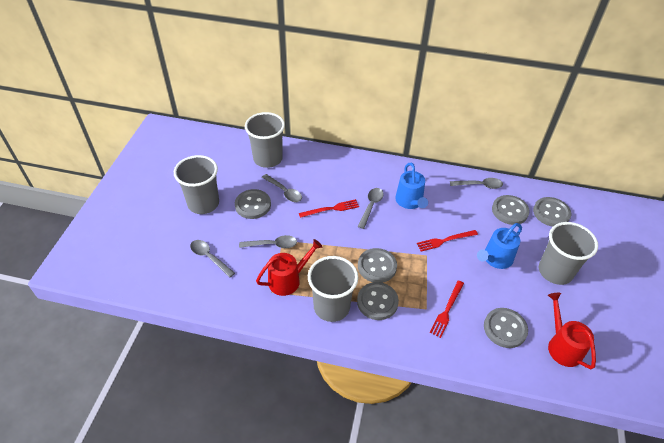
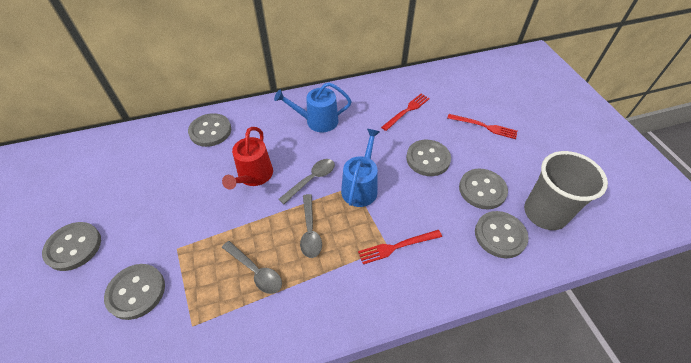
grey cup: [174,155,219,214] [245,112,285,168] [308,256,358,322] [539,222,598,285] = 4 -> [524,151,608,230] = 1
grey spoon: [190,240,235,278] [239,235,297,248] [262,174,302,202] [358,188,384,229] [450,178,503,189] = 5 -> [222,241,282,294] [279,159,335,204] [300,194,322,258] = 3
red watering can: [256,239,322,296] [548,293,596,369] = 2 -> [222,127,273,189] = 1

